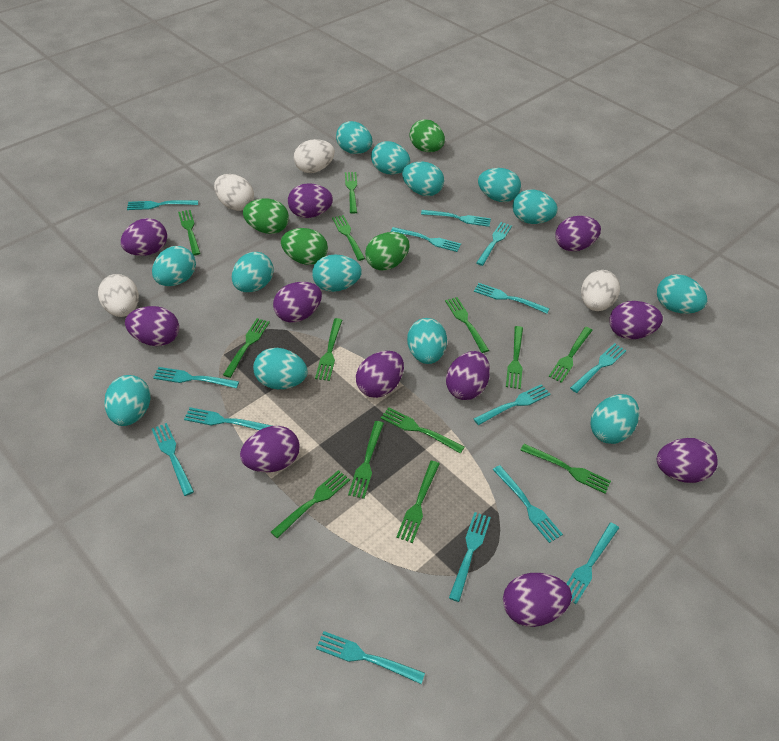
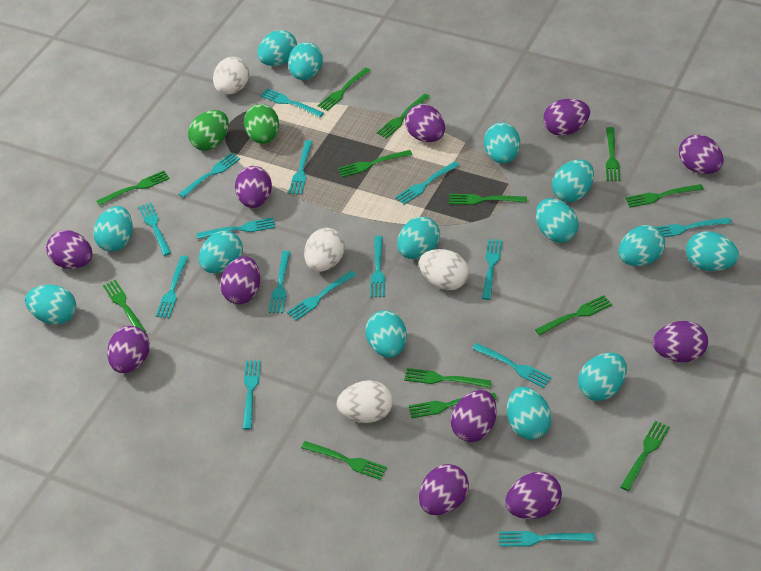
green egg: [243,198,289,234] [281,228,328,265] [365,232,410,270] [410,119,445,152] = 4 -> [188,110,229,151] [244,104,279,144] = 2
turquoise egg: [104,375,151,426] [152,246,196,286] [232,252,273,292] [253,348,308,389] [312,255,362,292] [336,121,372,154] [371,141,410,174] [402,162,444,196] [407,318,447,364] [478,168,521,202] [513,189,558,224] [590,394,639,444] [657,274,707,314] = 13 -> [25,285,76,325] [93,206,133,252] [199,231,243,273] [257,30,297,66] [288,42,323,80] [365,310,407,358] [397,217,440,259] [484,122,520,164] [507,387,552,440] [536,198,579,243] [552,159,594,202] [578,353,627,401] [619,225,665,266] [686,231,739,271] = 14
turquoise fork: [127,200,198,210] [152,423,194,496] [153,367,239,388] [184,407,272,430] [316,631,425,684] [391,227,461,252] [421,210,491,227] [449,512,491,602] [474,283,550,314] [474,384,551,425] [476,222,512,266] [493,465,563,543] [566,522,619,604] [570,343,627,393] = 14 -> [138,202,171,256] [156,256,189,318] [178,153,240,198] [197,217,275,239] [243,360,261,430] [260,88,324,117] [269,251,290,313] [287,270,356,320] [289,140,313,195] [370,236,385,297] [395,161,460,205] [472,343,552,388] [482,239,502,300] [499,531,595,547] [656,217,732,237] = 15

